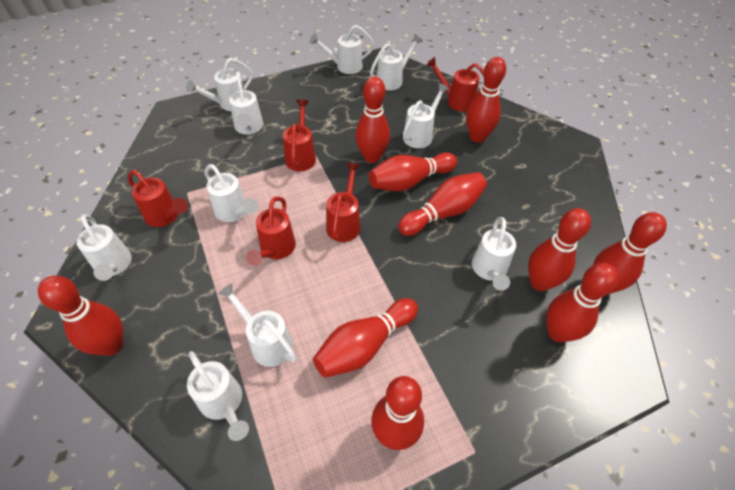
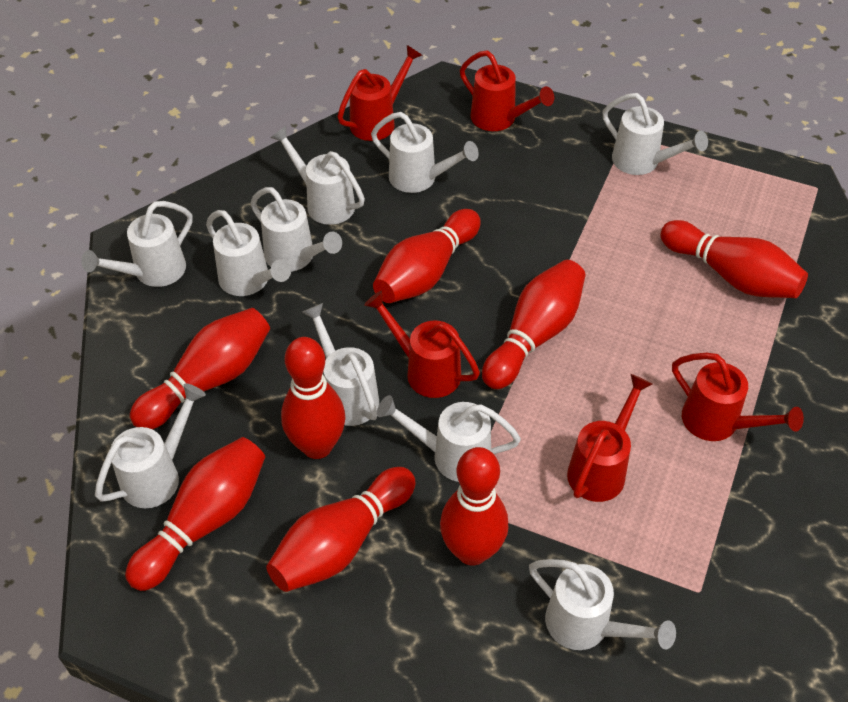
red bowling pin: [38,276,123,356] [313,298,418,378] [355,77,390,163] [369,152,457,191] [371,376,424,450] [398,172,487,236] [466,57,506,142] [528,208,591,291] [546,263,618,342] [593,212,667,294] = 10 -> [125,437,265,591] [130,308,270,429] [266,467,416,592] [281,337,345,459] [373,209,481,303] [440,447,508,566] [482,260,586,389] [660,220,808,298] = 8

